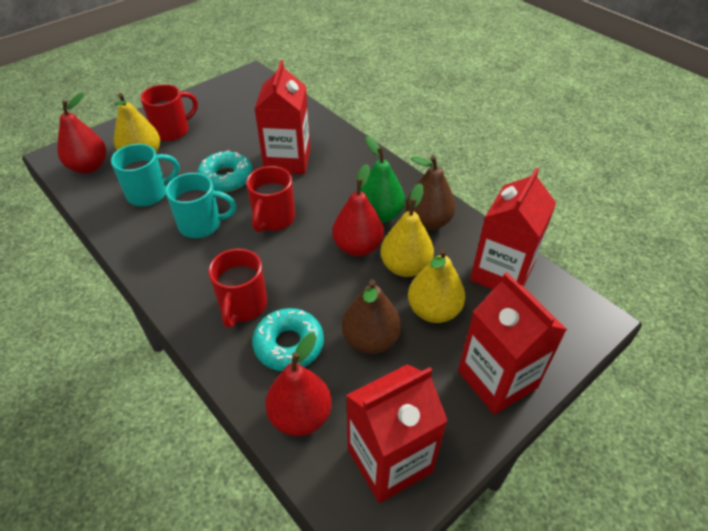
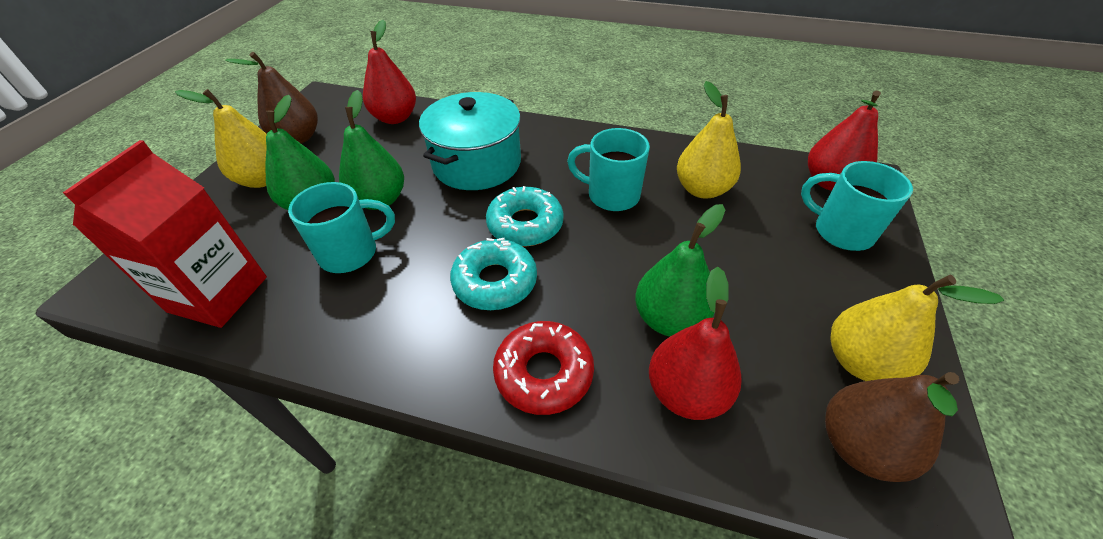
green pear: [361,136,405,223] = 1 -> [265,95,335,210] [339,90,404,210] [635,204,725,336] = 3
red carton: [254,60,310,174] [346,364,448,503] [458,272,567,415] [470,168,556,290] = 4 -> [63,140,267,328] = 1
red donut: none = 0 -> [493,321,594,415] = 1
red mug: [140,84,198,141] [209,248,267,328] [246,166,295,233] = 3 -> none = 0
turquoise mug: [111,144,180,206] [165,173,236,238] = 2 -> [288,182,395,273] [567,128,650,211] [801,161,913,251] = 3
turquoise pot: none = 0 -> [419,92,521,190] = 1

